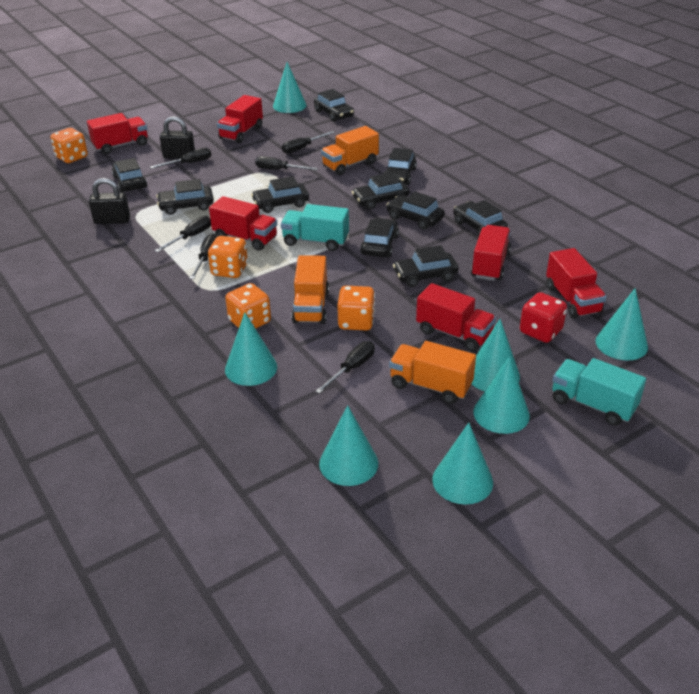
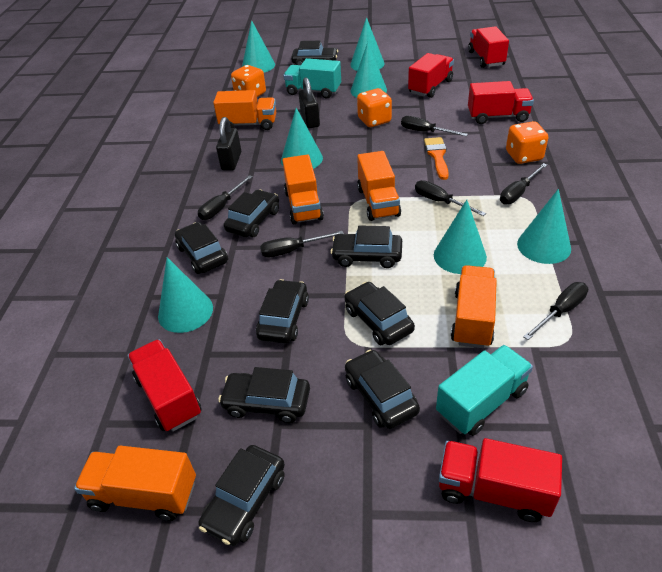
black car: [112,158,147,193] [156,179,214,215] [251,176,309,213] [314,89,354,122] [352,172,409,210] [360,218,399,257] [383,148,417,185] [386,192,445,230] [393,245,458,287] [453,200,508,237] = 10 -> [175,222,228,274] [199,445,285,546] [218,367,310,423] [224,190,279,238] [256,279,309,343] [291,41,338,65] [330,225,402,268] [344,282,415,345] [345,350,420,429] = 9
orange brush: none = 0 -> [424,137,449,180] = 1
orange dice: [51,128,88,163] [208,236,248,278] [225,283,271,329] [337,286,375,331] = 4 -> [231,65,266,97] [357,88,392,127] [506,121,548,164] = 3
orange truck: [291,255,329,324] [321,126,379,175] [389,341,476,404] = 3 -> [74,446,196,521] [213,90,276,130] [282,154,324,224] [357,151,401,221] [451,265,497,348] = 5
red dice: [520,292,567,343] = 1 -> none = 0
red truck: [87,113,148,154] [209,196,277,251] [217,95,263,143] [416,283,496,351] [471,225,511,281] [546,248,607,319] = 6 -> [127,339,202,432] [408,53,454,98] [439,438,562,522] [468,26,509,68] [468,81,534,124] = 5

